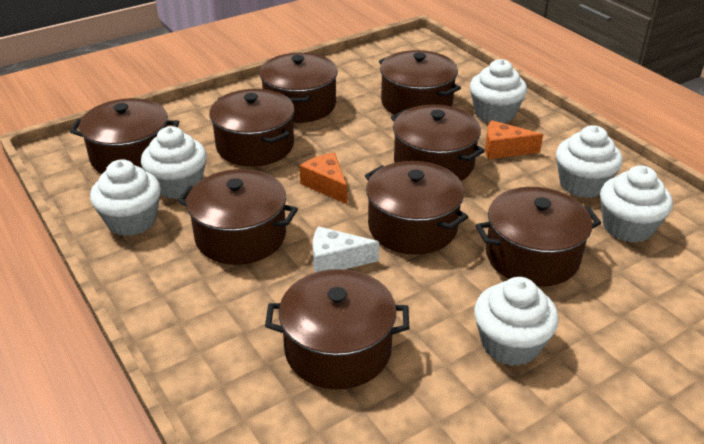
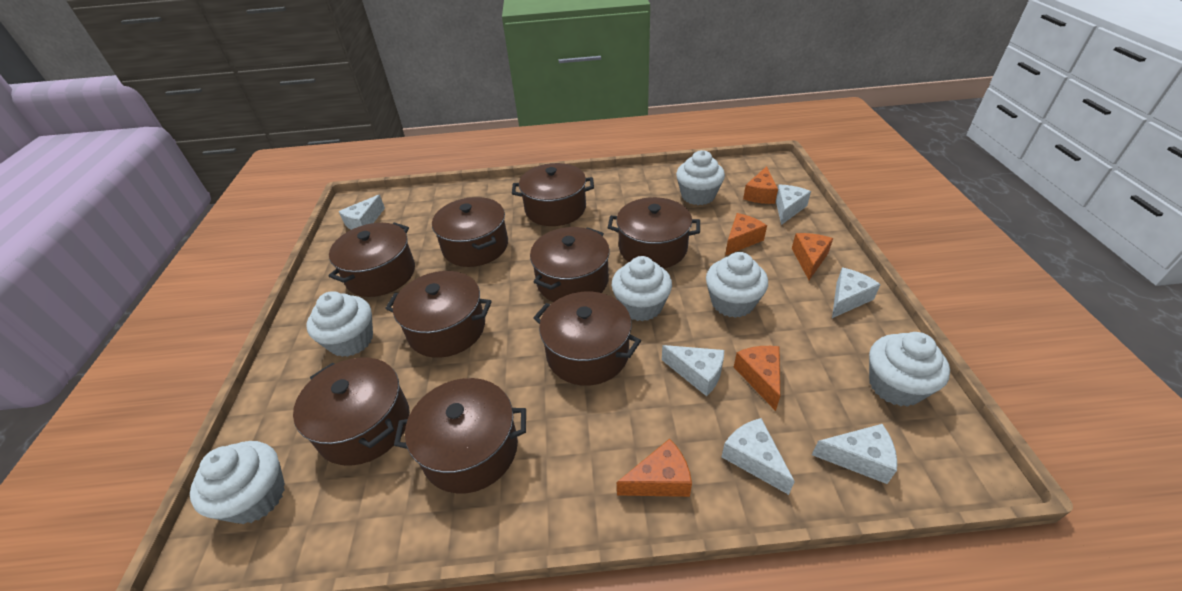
orange cheese: [300,153,347,204] [485,120,543,159] = 2 -> [617,439,692,497] [725,213,767,256] [734,346,780,411] [743,166,778,204] [792,233,833,280] = 5
white cheese: [313,226,379,273] = 1 -> [339,195,385,230] [662,345,724,396] [722,418,795,495] [776,185,811,225] [812,424,897,484] [832,268,881,318] = 6

